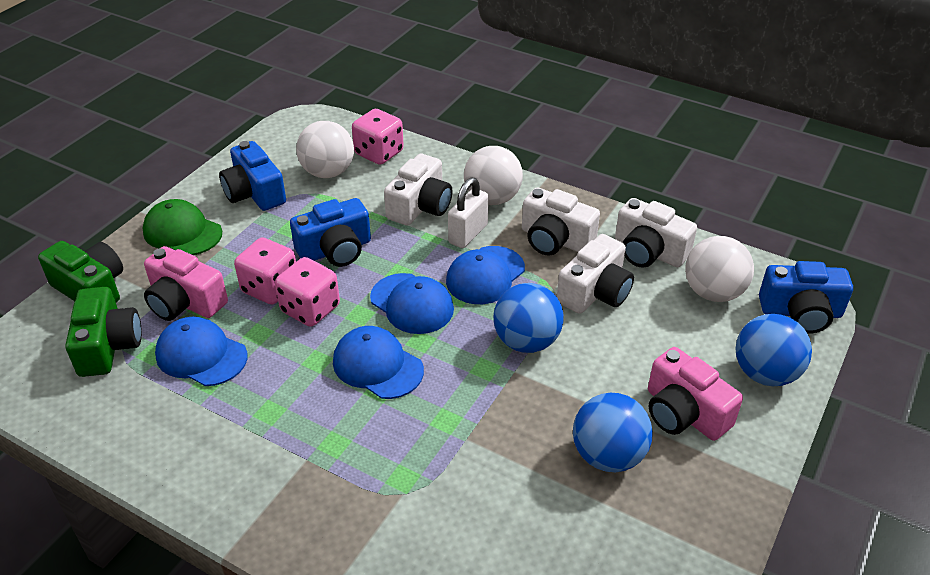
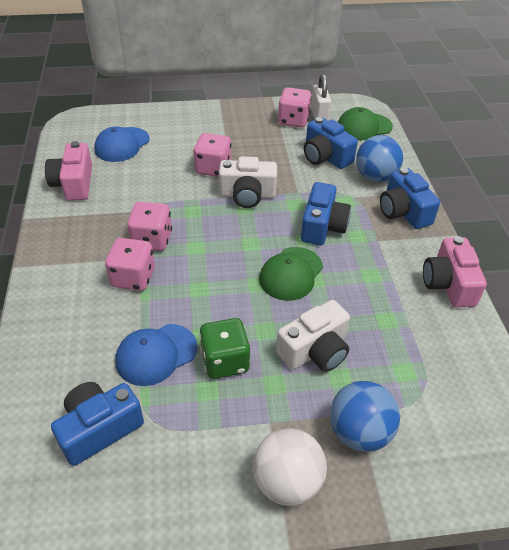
blue ball: [493,283,564,353] [573,393,653,472] [735,314,812,386] = 3 -> [330,381,400,452] [356,135,403,182] = 2
blue camera: [219,141,286,211] [290,198,371,267] [759,261,853,334] = 3 -> [51,382,144,466] [301,182,351,245] [304,117,358,169] [380,168,440,229] = 4
blue cap: [155,317,247,386] [333,326,424,399] [370,273,454,334] [446,246,525,304] = 4 -> [94,126,150,162] [116,324,197,386] = 2
green camera: [38,241,123,302] [65,287,142,377] = 2 -> none = 0
green cap: [143,199,222,255] = 1 -> [259,247,323,301] [338,107,393,140] = 2
green dice: none = 0 -> [199,318,250,379] = 1
pink dice: [234,237,296,304] [275,257,340,327] [352,109,404,165] = 3 -> [105,238,155,291] [127,202,172,251] [193,133,231,177] [278,87,312,128] = 4
white ball: [296,121,354,178] [464,146,523,205] [685,236,754,302] = 3 -> [253,428,327,506] = 1
white camera: [384,154,453,226] [522,187,600,255] [557,234,634,314] [615,198,697,268] = 4 -> [219,156,277,208] [276,300,350,372] = 2

